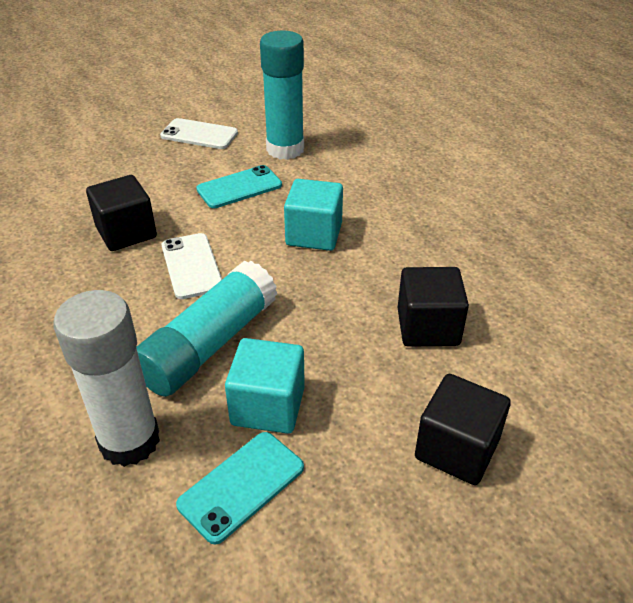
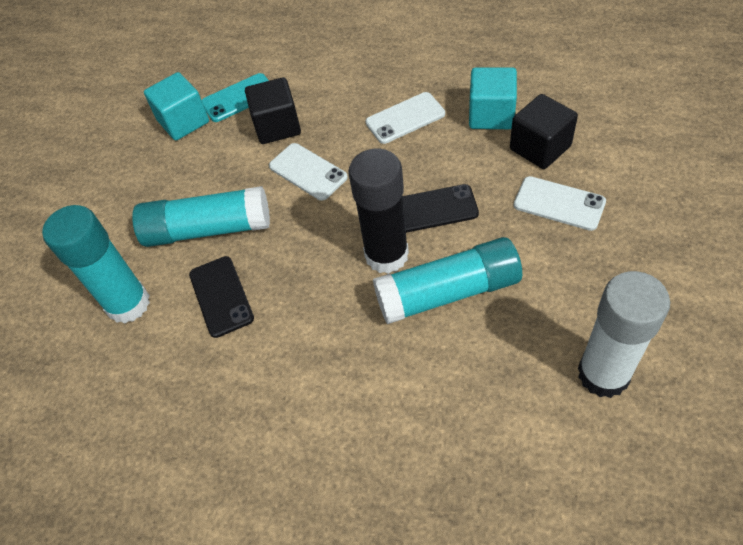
black cube: [86,175,157,251] [398,267,469,347] [415,374,511,485] = 3 -> [245,77,301,144] [510,94,578,169] = 2
black glue stick: none = 0 -> [348,149,409,274] = 1
black phone: none = 0 -> [189,256,254,338] [403,184,479,233] = 2
turquoise glue stick: [136,261,277,397] [260,31,304,160] = 2 -> [42,205,150,324] [132,186,270,247] [373,237,522,324] = 3
turquoise phone: [176,432,304,545] [196,165,282,208] = 2 -> [202,73,269,122] = 1
white phone: [160,118,238,149] [162,233,222,299] = 2 -> [269,143,348,201] [365,92,445,144] [513,176,606,231] = 3

